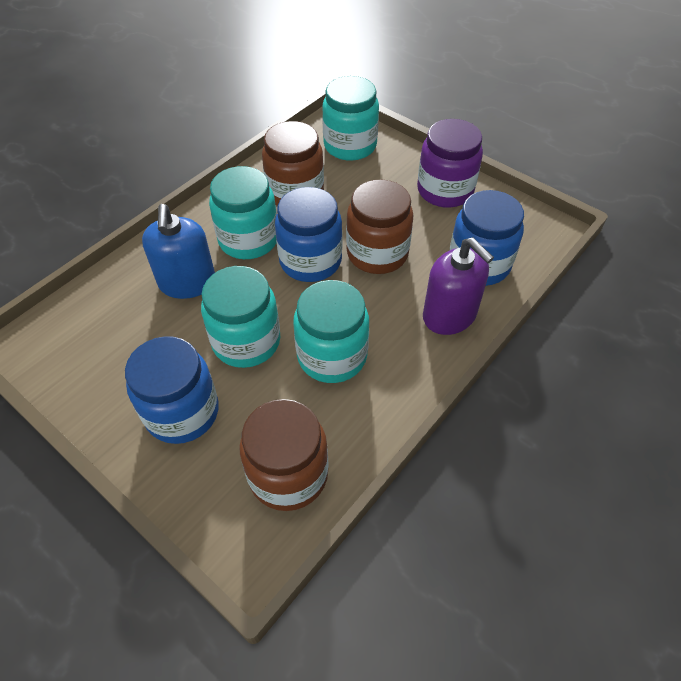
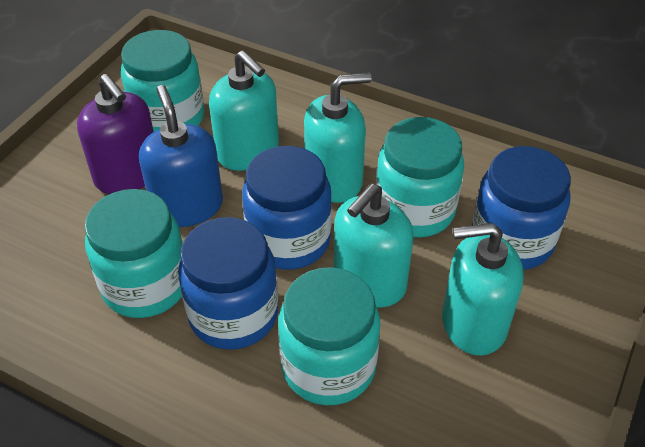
brown jar: [240,399,329,511] [262,121,324,206] [346,180,413,274] = 3 -> none = 0
purple jar: [417,119,483,208] = 1 -> none = 0
turquoise soap dispenser: none = 0 -> [209,50,279,171] [304,73,372,203] [334,184,414,308] [442,223,524,356] = 4

